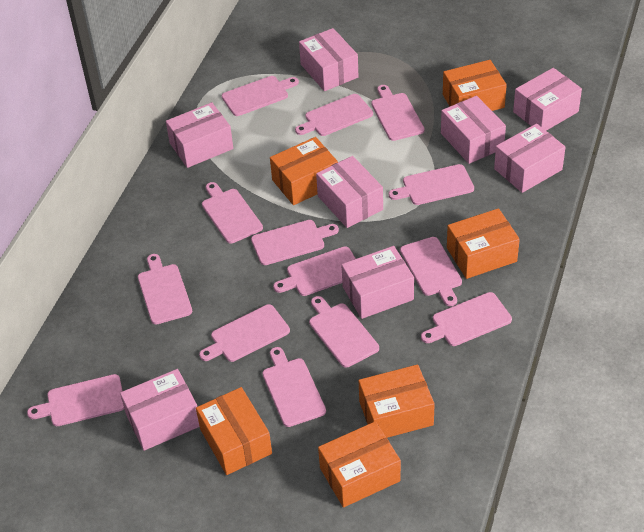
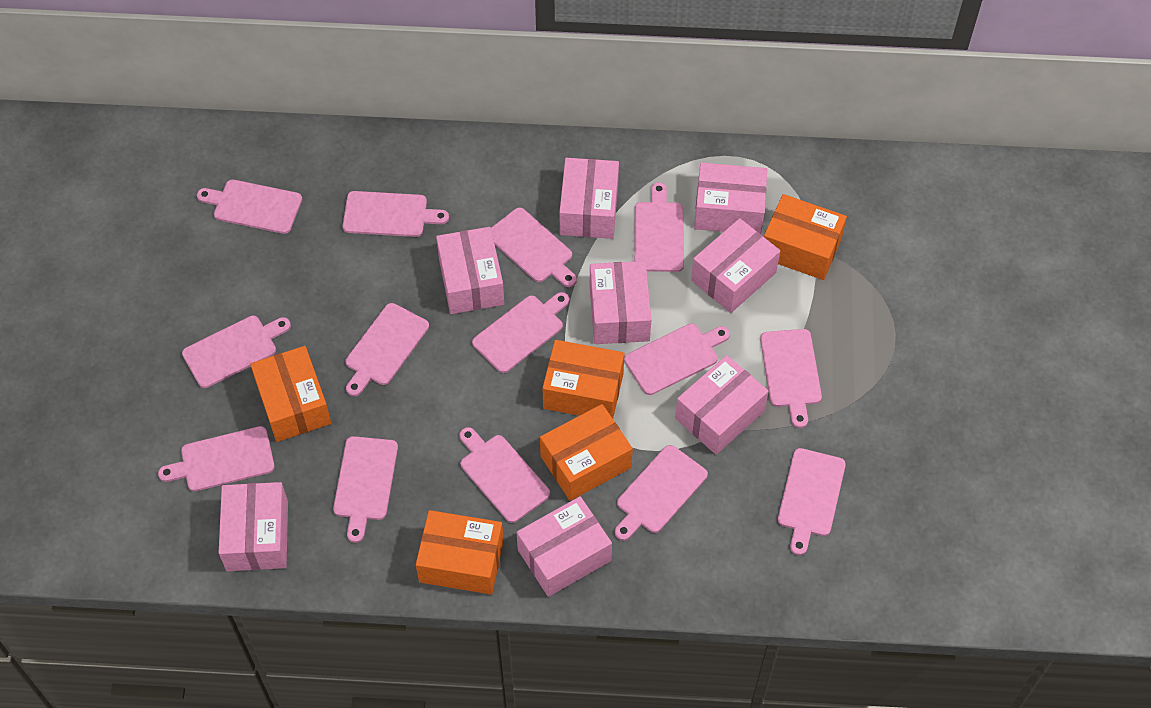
orange box: [196,387,272,475] [270,137,338,205] [318,421,401,507] [359,364,435,438] [443,60,507,111] [447,208,520,279] = 6 -> [250,346,331,442] [416,510,504,595] [540,404,633,501] [542,340,624,419] [764,194,847,280] = 5

